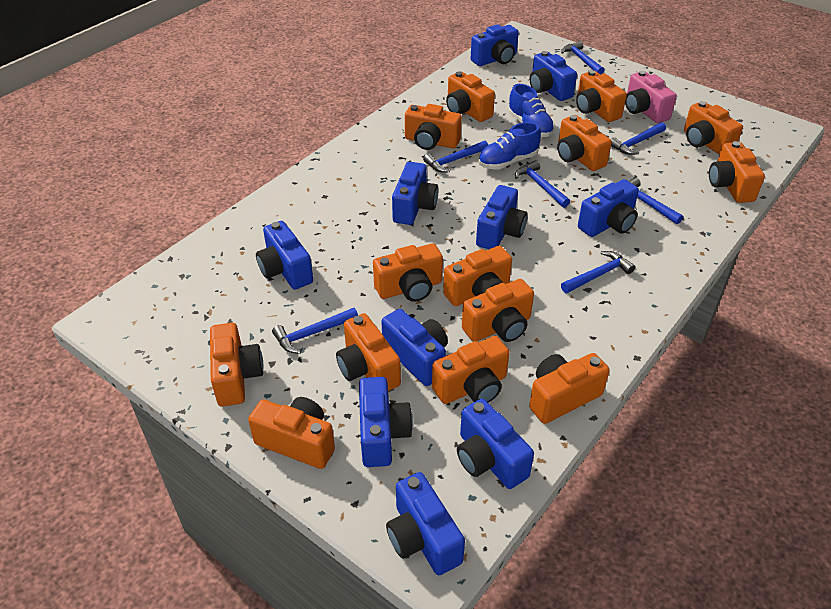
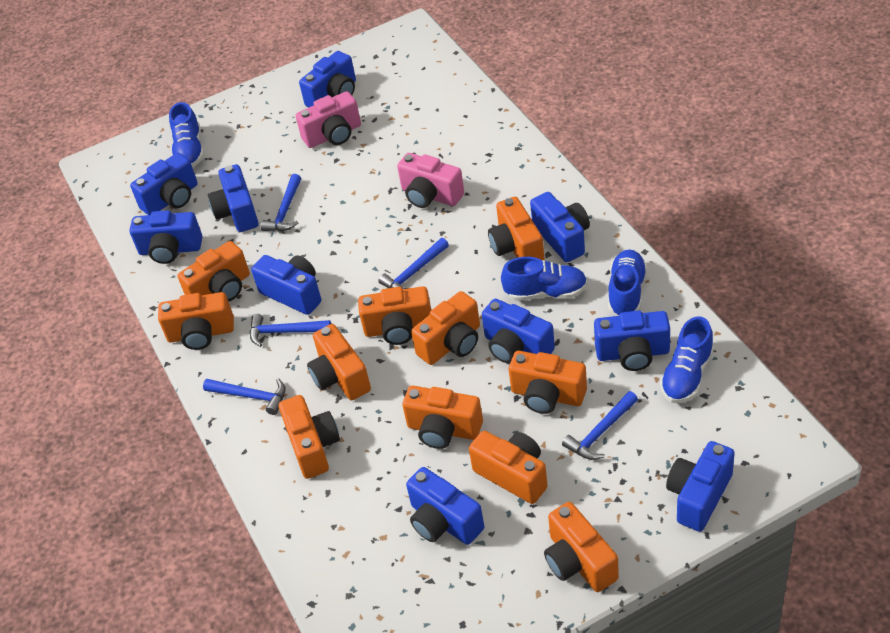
blue hammer: [272,308,358,354] [423,141,488,173] [515,160,570,208] [561,41,605,75] [561,251,635,293] [611,122,666,155] [629,177,683,224] = 7 -> [203,378,285,415] [250,314,331,347] [261,174,301,231] [378,238,449,289] [562,391,638,460] = 5
blue shoe: [478,122,541,170] [508,84,555,137] = 2 -> [169,102,204,167] [501,257,587,301] [608,250,647,316] [660,316,714,403] = 4
orange camera: [210,323,263,407] [248,397,335,469] [336,313,401,391] [373,243,443,302] [405,104,462,150] [432,336,509,404] [443,246,512,306] [446,71,495,122] [462,279,534,342] [529,353,610,424] [557,115,612,171] [576,70,627,122] [684,101,743,155] [709,141,765,203] = 14 -> [158,292,234,350] [177,241,250,302] [279,395,340,479] [307,324,371,400] [358,286,431,345] [402,386,483,449] [411,291,480,365] [469,431,548,504] [488,197,545,260] [509,351,587,414] [544,502,619,592] = 11
pink camera: [625,71,677,123] = 1 -> [296,91,361,148] [397,153,464,208] = 2

